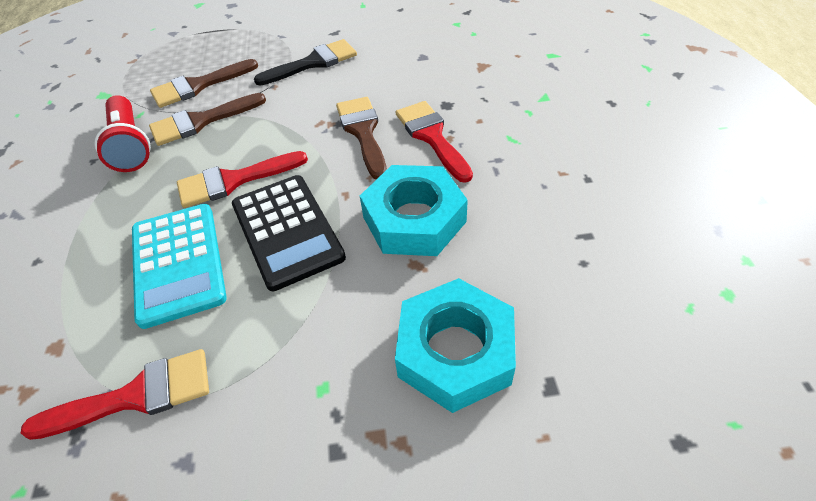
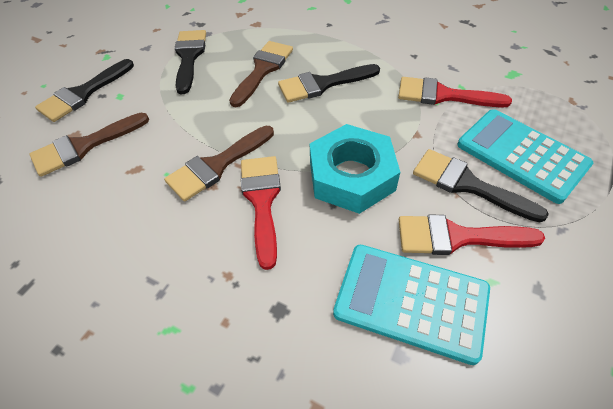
black brush: [254,39,357,86] = 1 -> [35,59,134,122] [175,30,206,94] [278,64,380,103] [413,149,549,223] = 4
black calculator: [232,175,346,291] = 1 -> none = 0
red flashlight: [94,95,151,172] = 1 -> none = 0
turquoise calculator: [132,204,227,329] = 1 -> [333,245,490,365] [457,109,593,204] = 2
turquoise nut: [360,165,468,256] [395,278,516,413] = 2 -> [310,124,400,214] = 1

